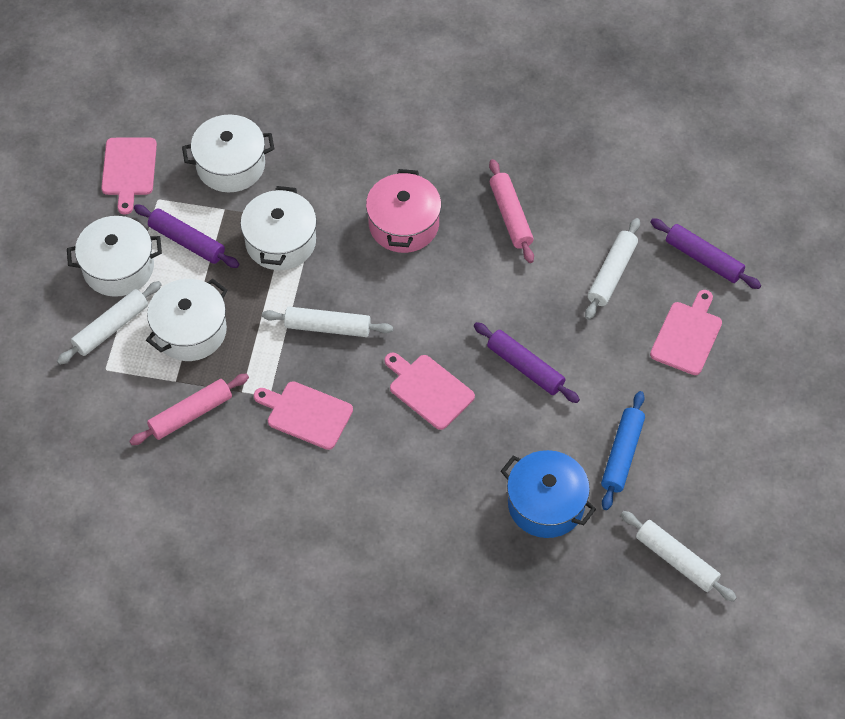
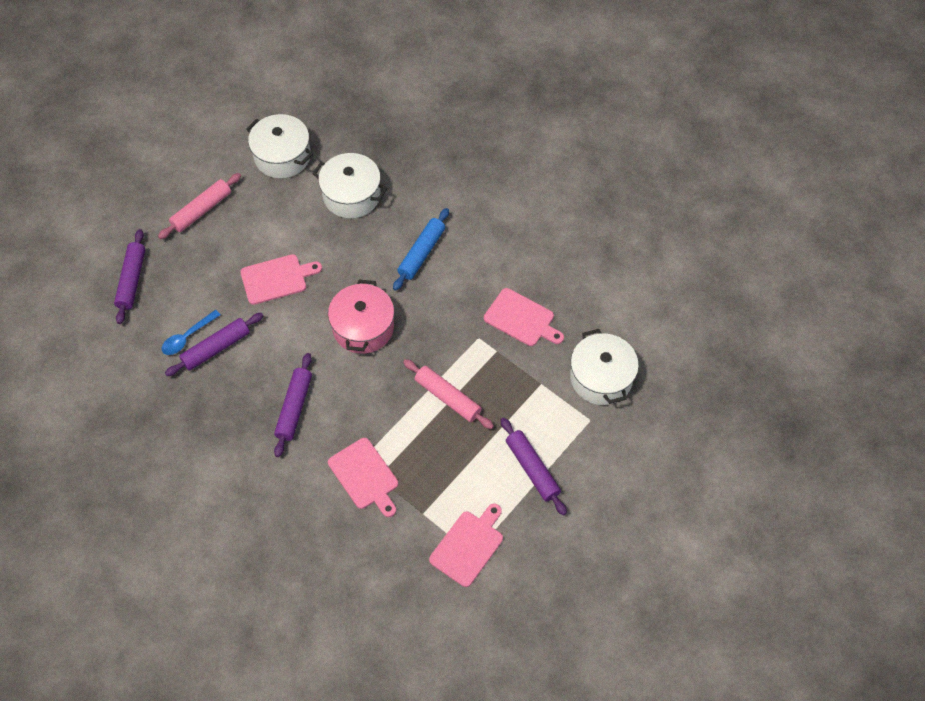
blue pot: [501,450,596,538] = 1 -> none = 0
blue spoon: none = 0 -> [162,310,221,355] = 1
purple rolling pin: [134,205,239,268] [474,322,580,403] [650,218,761,289] = 3 -> [114,229,146,324] [165,313,263,376] [274,353,312,457] [500,417,567,515] = 4
white pot: [67,216,162,297] [146,279,228,361] [182,114,274,192] [240,186,317,270] = 4 -> [246,114,313,178] [313,153,387,218] [570,329,639,405] = 3
white rolling pin: [57,281,162,365] [262,307,393,337] [585,218,640,320] [621,511,737,602] = 4 -> none = 0

